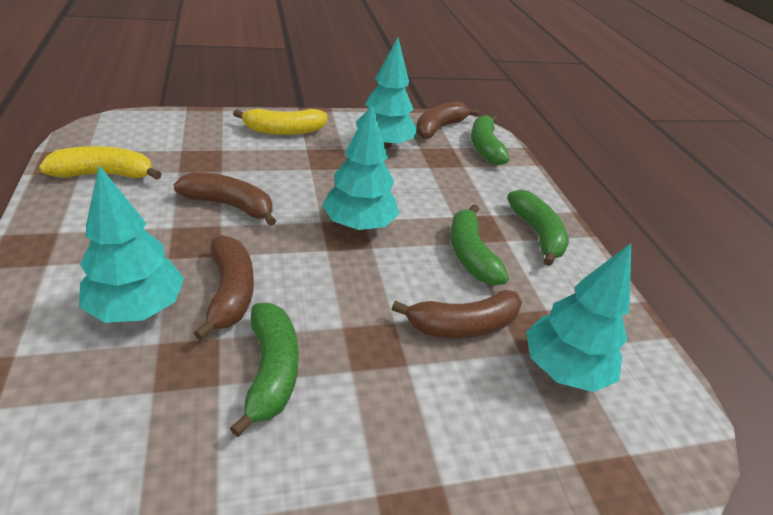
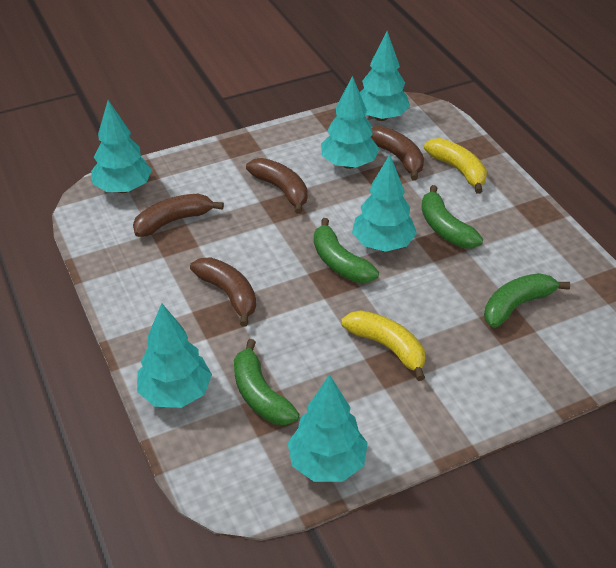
turquoise tree: [79,165,184,323] [322,103,399,231] [356,37,417,149] [526,243,631,392] = 4 -> [91,100,152,193] [137,303,212,408] [288,374,368,482] [321,76,379,169] [352,155,417,252] [360,31,410,121] = 6

